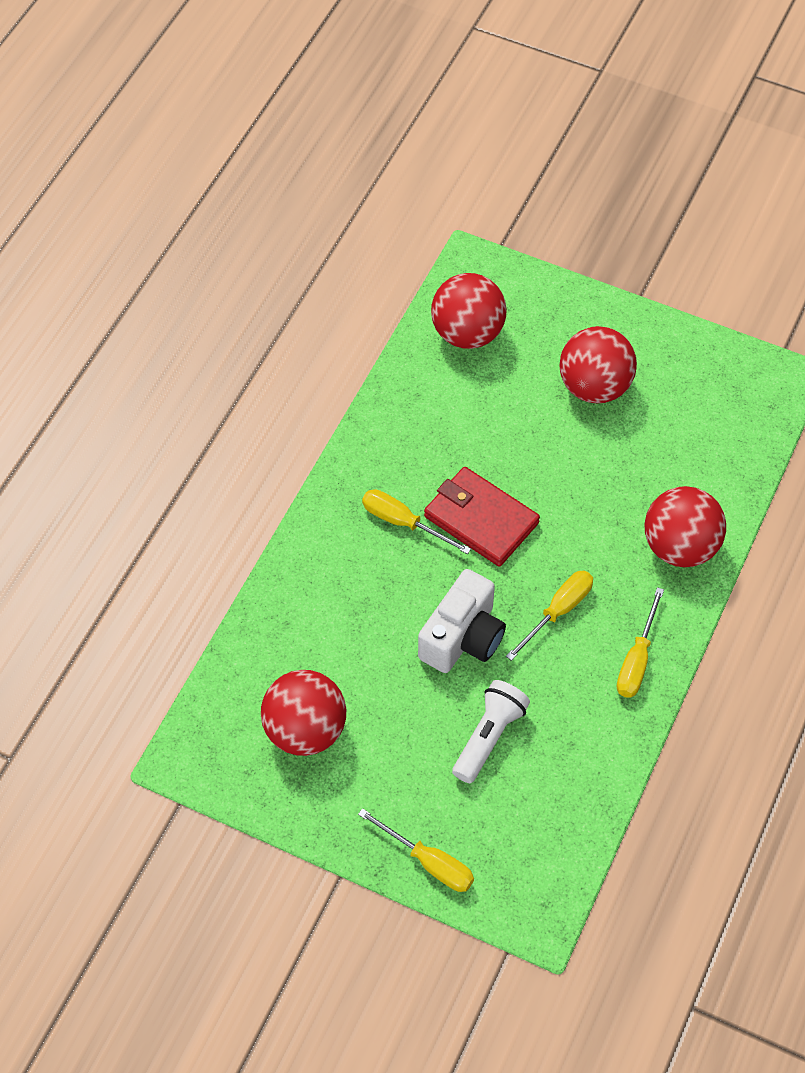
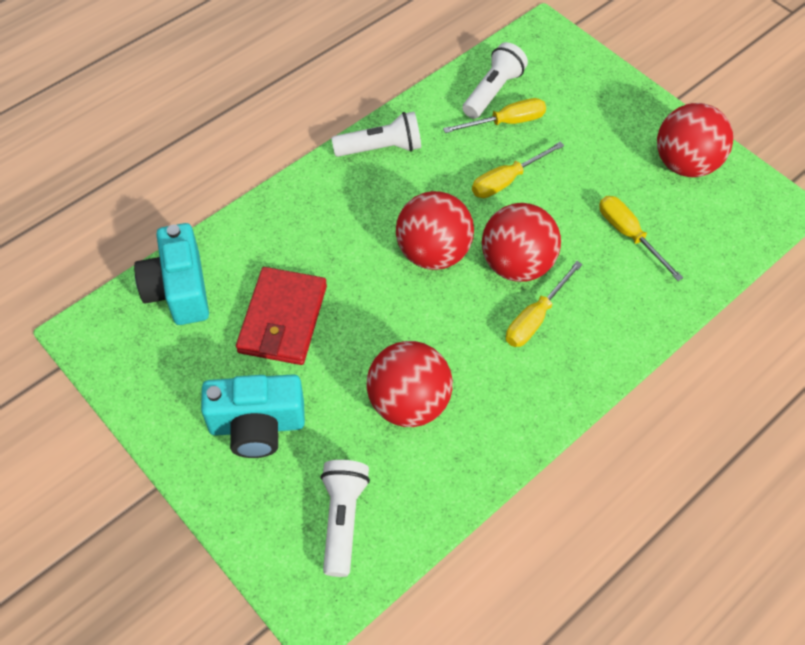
turquoise camera: none = 0 -> [134,223,209,325] [201,374,305,458] = 2
white camera: [418,569,506,673] = 1 -> none = 0
white flashlight: [452,680,530,783] = 1 -> [321,460,370,577] [331,112,421,157] [463,42,528,119] = 3

